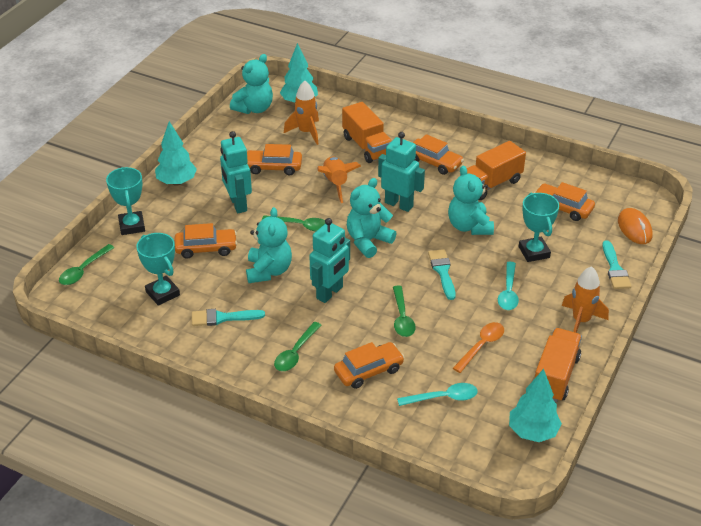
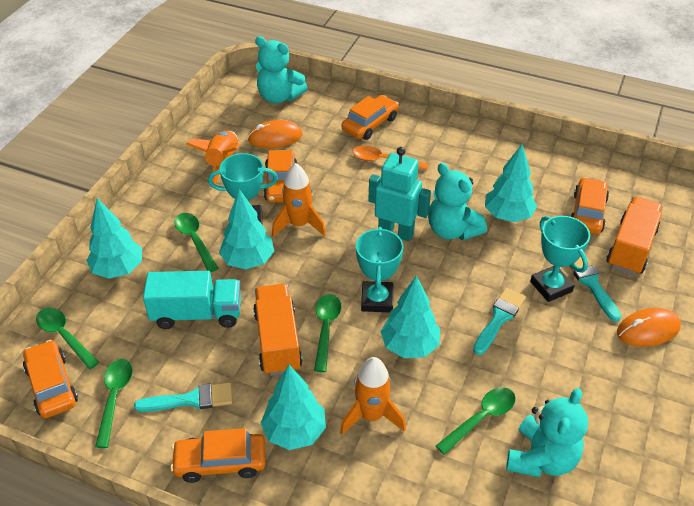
green spoon: [59,244,114,285] [262,215,325,231] [274,322,322,371] [393,286,416,337] = 4 -> [36,307,99,369] [95,359,133,448] [174,213,219,272] [314,294,341,372] [436,387,516,455] = 5
orange mouse: [618,208,652,244] = 1 -> [248,120,302,148] [617,308,681,347] = 2
orange truck: [342,102,392,163] [460,141,526,200] [535,328,582,402] = 3 -> [253,284,303,376] [606,197,663,275] = 2
turquoise robot: [220,131,252,213] [309,218,350,303] [378,132,425,212] = 3 -> [368,147,431,241] = 1
turquoise spoon: [397,383,478,406] [498,262,519,310] = 2 -> none = 0
turquoise teddy bear: [230,54,273,114] [246,207,292,283] [347,178,397,258] [448,165,494,235] = 4 -> [255,36,307,104] [428,163,487,240] [506,388,588,477] = 3
turquoise tree: [155,121,197,186] [280,43,318,102] [509,369,562,442] = 3 -> [86,198,142,279] [219,189,274,270] [261,365,326,450] [380,276,440,358] [485,144,537,222] = 5
turquoise truck: none = 0 -> [143,271,241,329] = 1

